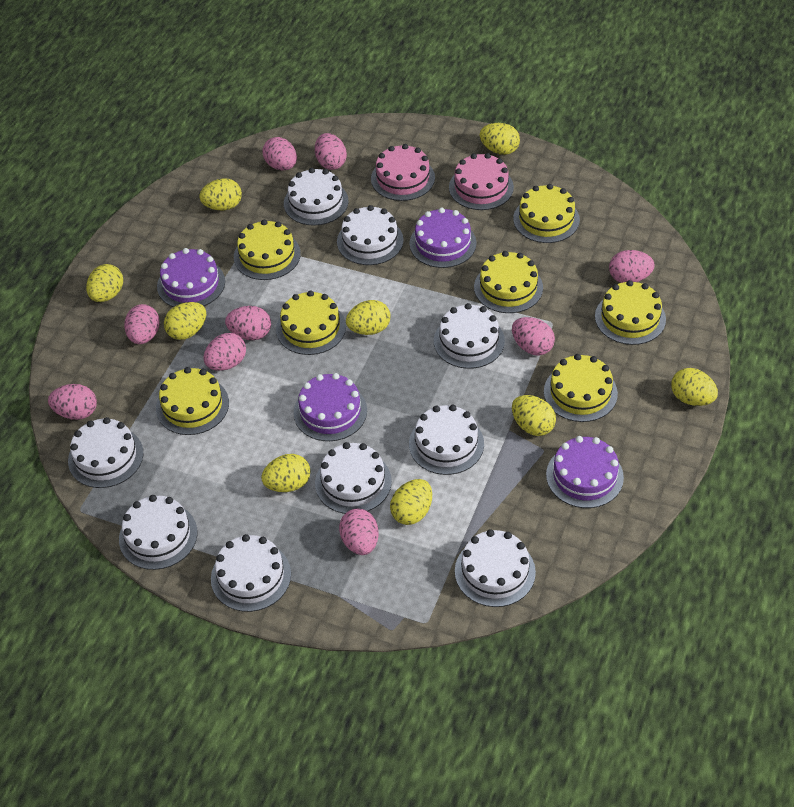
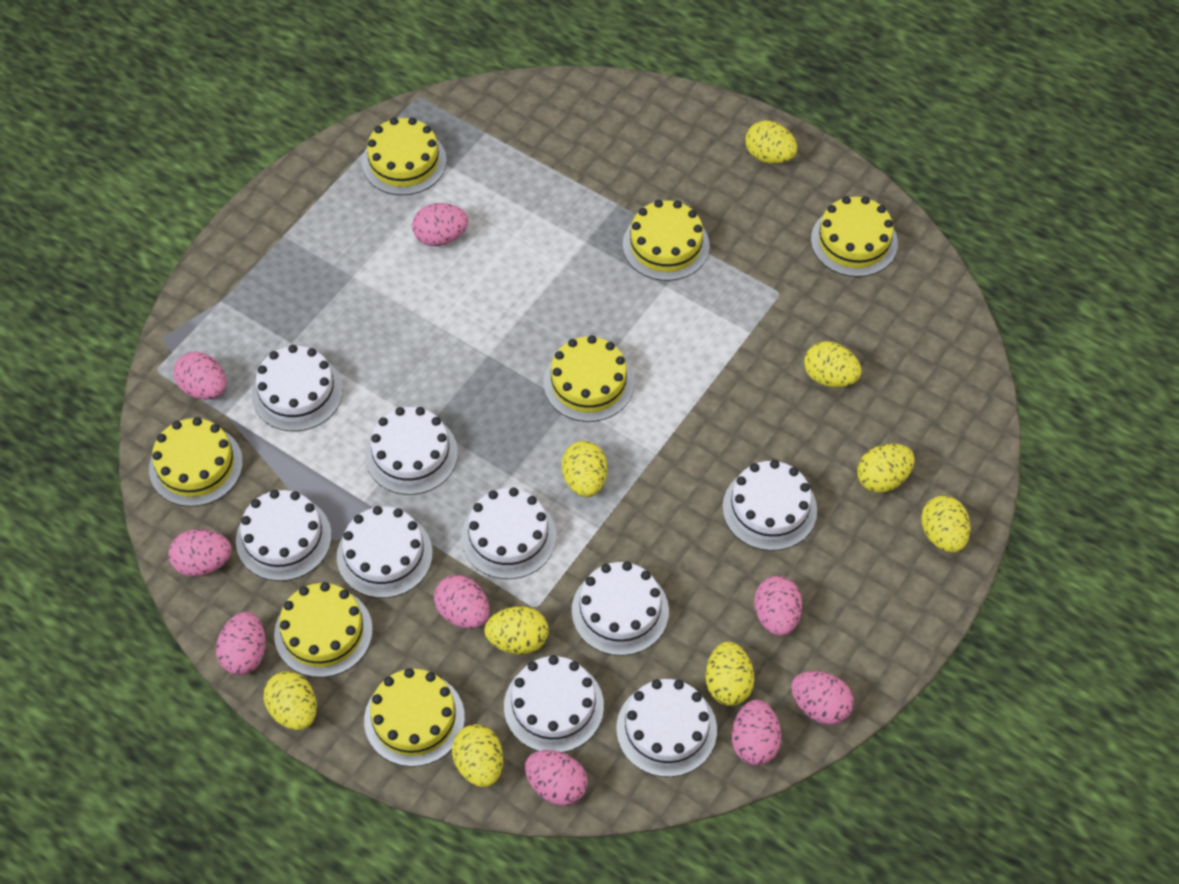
pink cake: [371,144,435,201] [449,153,514,210] = 2 -> none = 0
purple cake: [157,248,225,307] [294,373,367,441] [409,208,476,268] [546,436,624,508] = 4 -> none = 0

